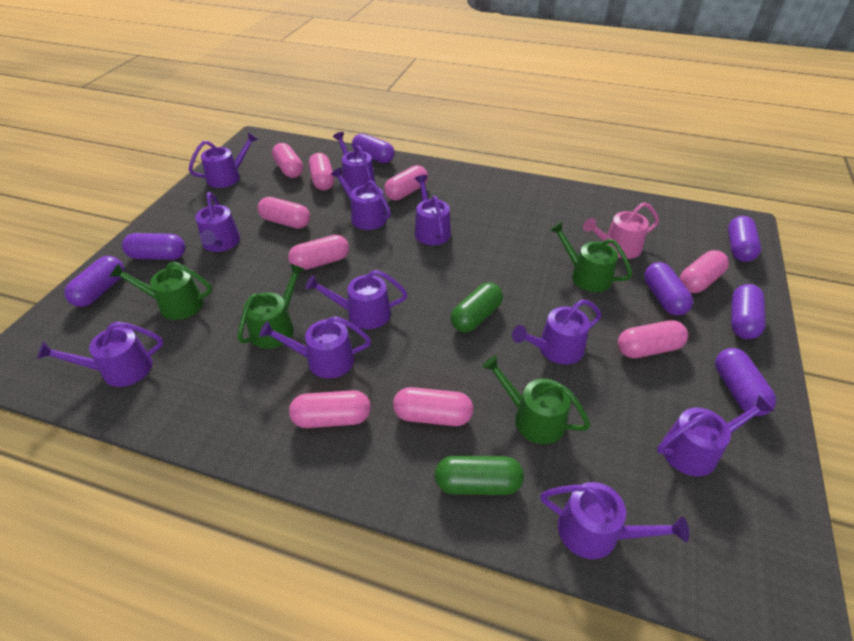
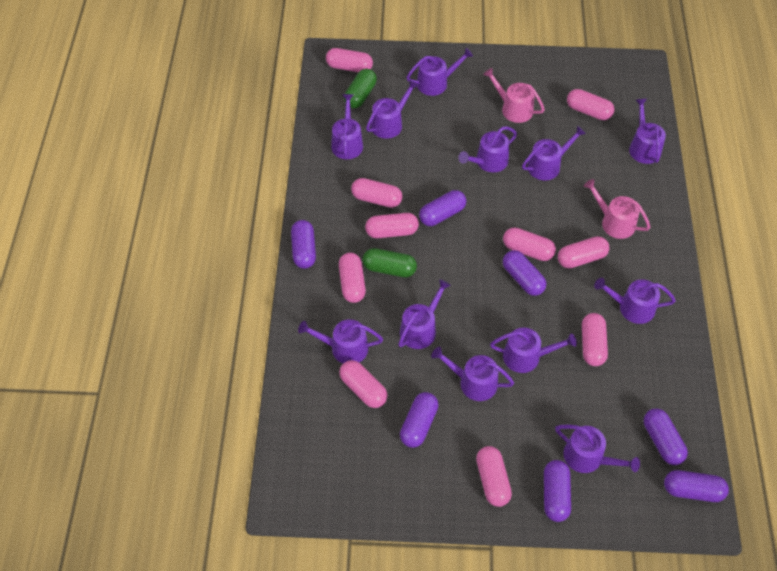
green watering can: [110,262,212,320] [238,263,305,349] [482,355,591,444] [550,222,632,292] = 4 -> none = 0
pink capsule: [257,197,310,229] [272,143,303,178] [288,235,349,270] [289,390,371,428] [308,153,334,190] [384,165,428,201] [393,387,473,426] [618,320,688,358] [680,250,729,293] = 9 -> [326,48,373,72] [339,253,366,303] [339,360,387,408] [351,178,402,208] [365,213,419,238] [476,446,512,507] [503,227,556,261] [558,236,609,268] [567,89,615,120] [582,313,608,366] = 10
pink watering can: [583,202,659,259] = 1 -> [483,68,545,123] [584,179,651,239] = 2
purple watering can: [37,322,163,387] [189,132,258,188] [196,192,240,252] [259,316,371,379] [305,270,407,329] [331,167,391,230] [333,132,375,191] [415,175,451,245] [512,300,601,364] [540,482,689,559] [657,395,773,476] = 11 -> [298,319,383,363] [331,94,363,159] [366,80,419,139] [398,279,451,349] [406,48,473,96] [431,347,514,401] [458,126,517,172] [490,328,577,373] [522,126,586,180] [555,425,640,473] [594,278,676,324] [629,99,666,164] = 12

